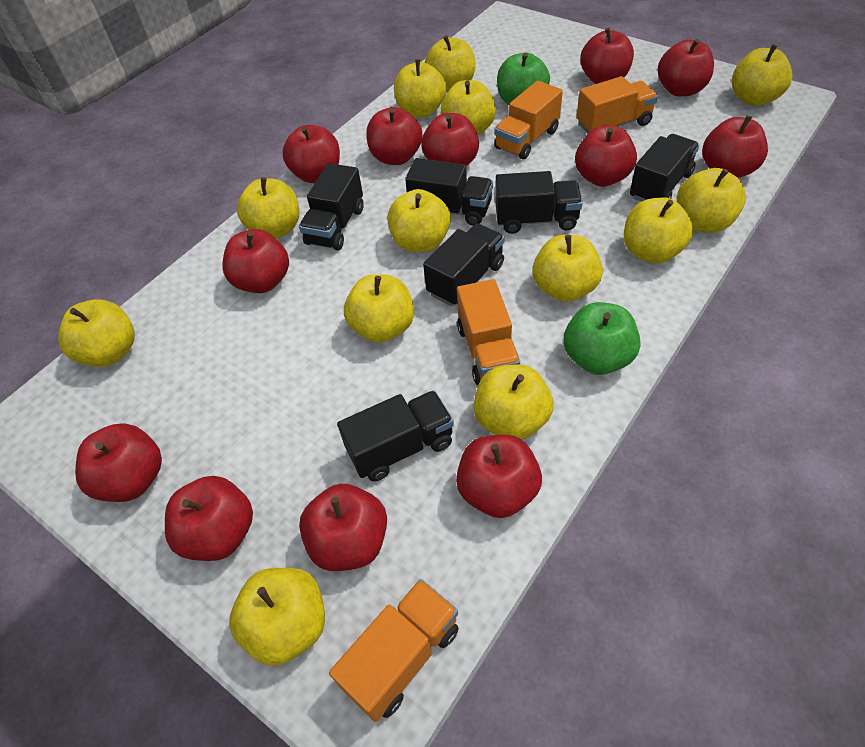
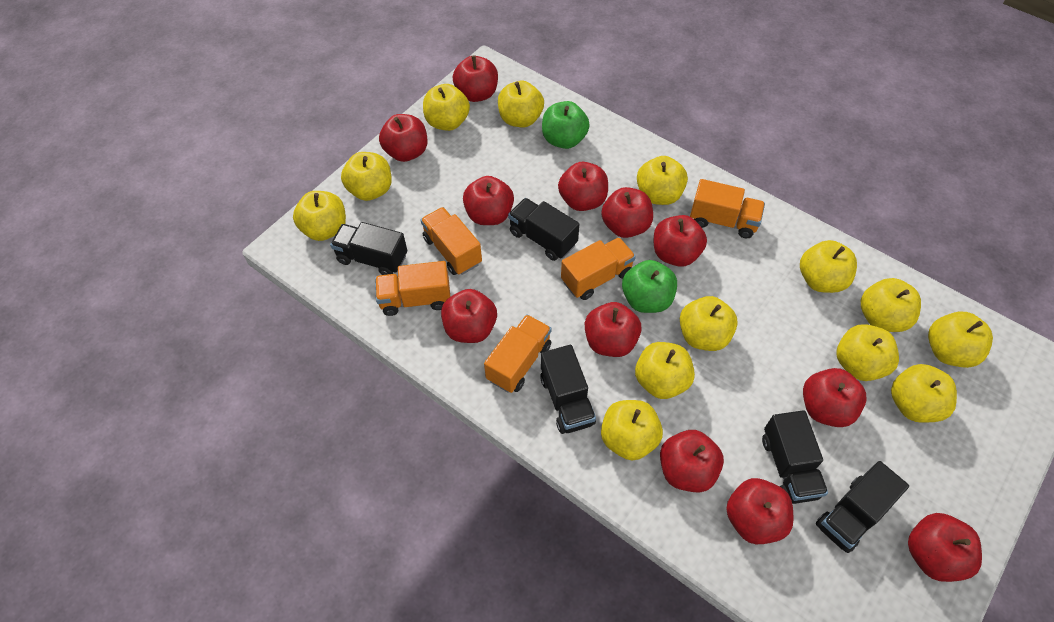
black truck: [299,163,364,250] [337,391,454,481] [405,158,493,226] [423,224,505,306] [495,171,583,234] [630,134,699,202] = 6 -> [330,222,407,275] [508,198,579,261] [540,345,596,434] [762,410,828,504] [816,461,909,553] = 5
orange truck: [329,579,459,722] [457,279,521,385] [494,81,563,159] [577,76,658,134] = 4 -> [375,261,450,316] [421,207,482,275] [484,314,552,393] [561,237,636,300] [690,179,765,239] = 5

